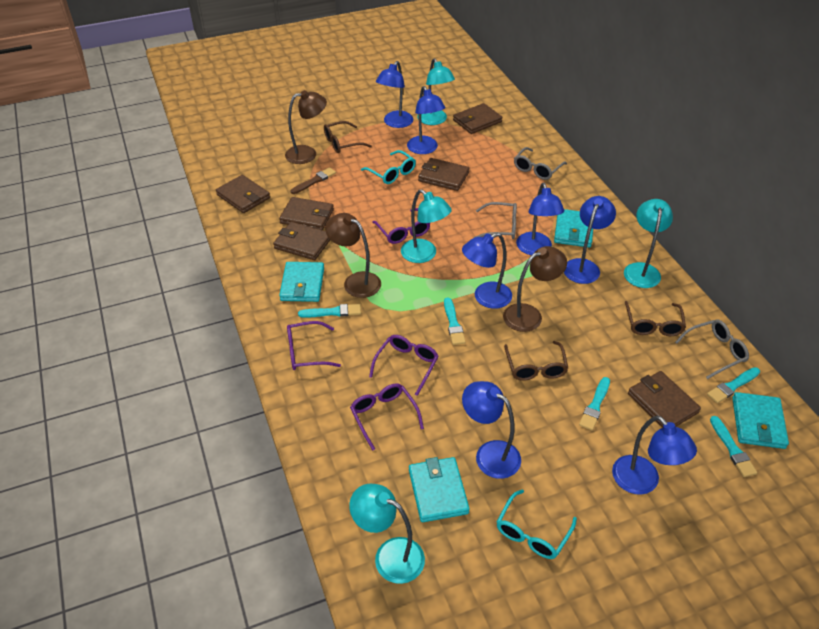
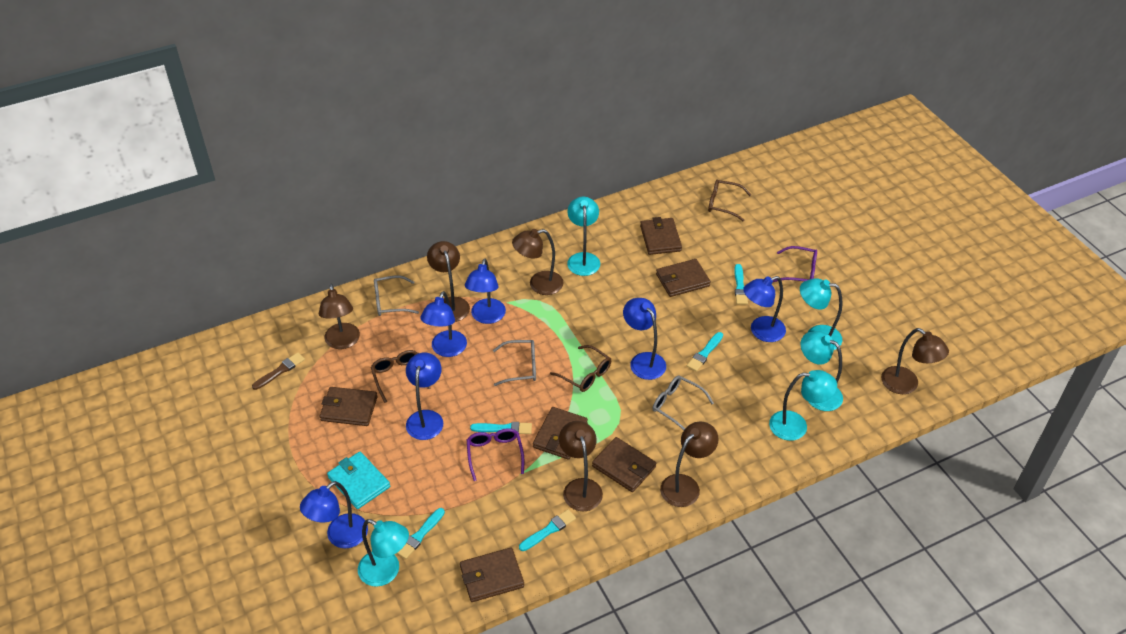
blue lamp: [376,61,413,128] [407,86,445,154] [462,233,512,309] [462,381,521,479] [516,183,564,255] [564,196,616,284] [612,416,697,495] = 7 -> [300,481,368,548] [406,353,443,440] [420,291,467,357] [465,259,506,324] [623,298,666,380] [743,276,786,342] = 6
brown lamp: [285,90,327,164] [325,213,381,298] [503,246,567,332] = 3 -> [319,284,360,349] [427,241,470,322] [512,229,564,295] [559,421,603,511] [660,421,719,507] [881,328,949,394] = 6
purple glasses: [287,321,341,370] [350,383,424,450] [369,335,439,396] [372,208,430,244] = 4 -> [467,428,524,481] [773,246,817,282] = 2
turquoise glasses: [361,150,416,184] [497,489,577,559] = 2 -> none = 0
turquoise lamp: [349,484,425,584] [401,189,452,263] [417,58,455,125] [624,199,673,288] = 4 -> [358,519,409,587] [567,197,600,276] [769,370,837,441] [800,278,843,350] [801,331,843,411] = 5
turquoise wallet: [279,262,324,302] [409,457,470,522] [554,209,593,248] [732,392,789,449] = 4 -> [327,452,390,509] = 1

